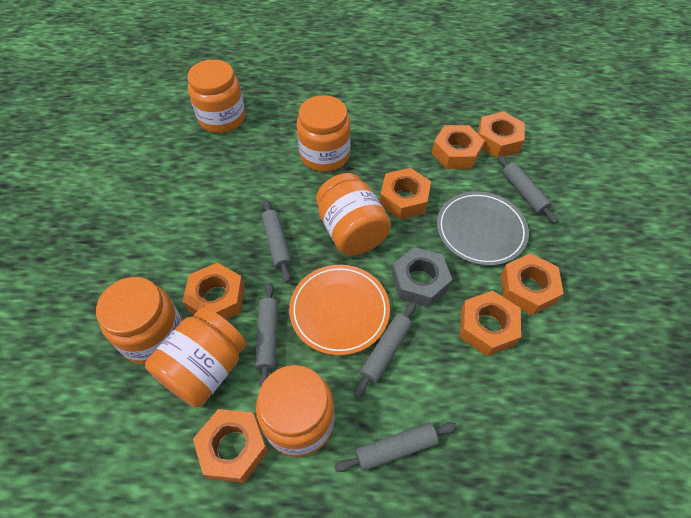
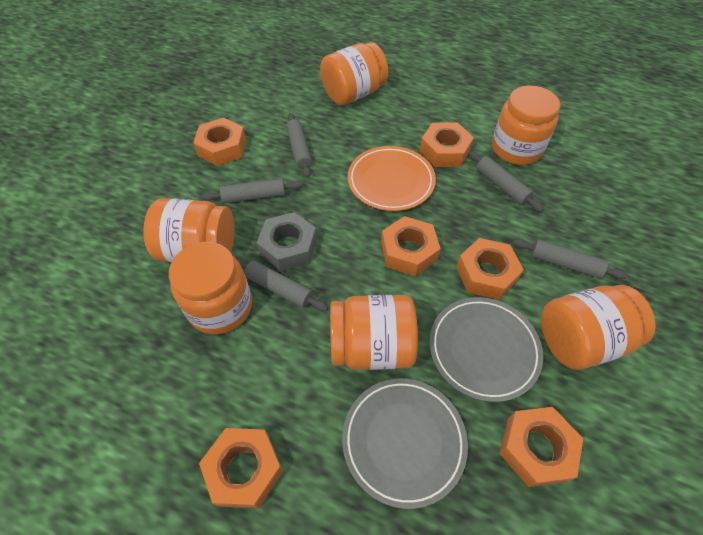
grey plate: [437,191,529,266] = 1 -> [342,379,468,509] [429,297,543,402] = 2
orange nut: [183,263,245,319] [193,409,268,483] [380,168,431,220] [432,125,485,169] [460,291,521,356] [478,112,525,158] [501,253,564,315] = 7 -> [193,118,246,166] [199,428,283,508] [381,216,441,276] [420,122,474,167] [456,238,524,300] [500,407,583,487] = 6

